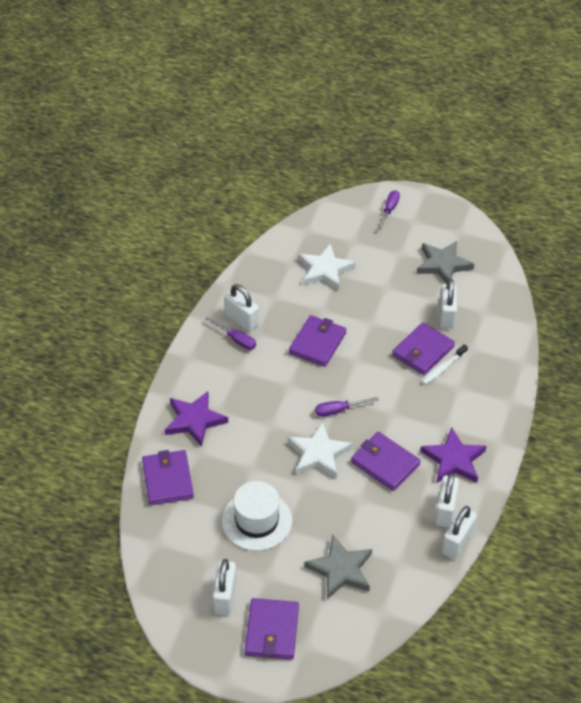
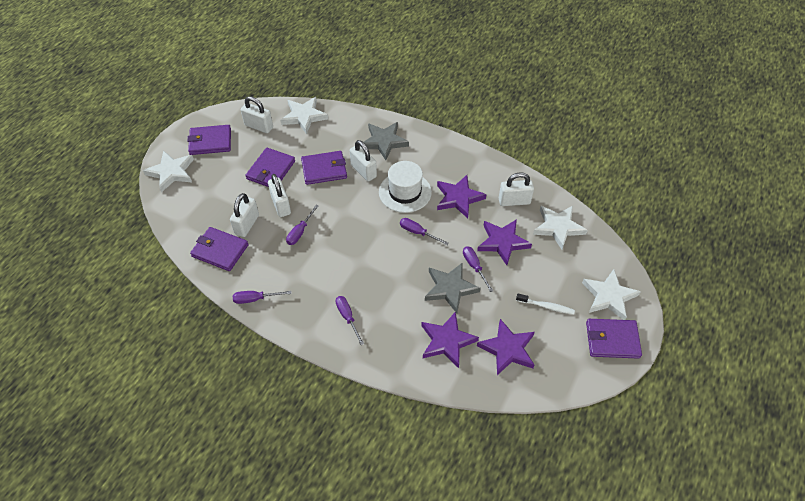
purple screwdriver: [206,317,256,350] [315,397,379,417] [377,190,400,230] = 3 -> [233,291,292,304] [286,204,319,245] [336,296,364,345] [400,218,449,245] [463,246,493,292] = 5
purple star: [165,391,228,447] [421,428,486,483] = 2 -> [421,312,479,368] [437,175,487,218] [477,219,532,265] [477,319,535,375] = 4
white star: [288,422,353,479] [298,244,356,290] = 2 -> [143,151,194,193] [281,97,328,134] [533,206,588,250] [582,269,641,320] = 4

